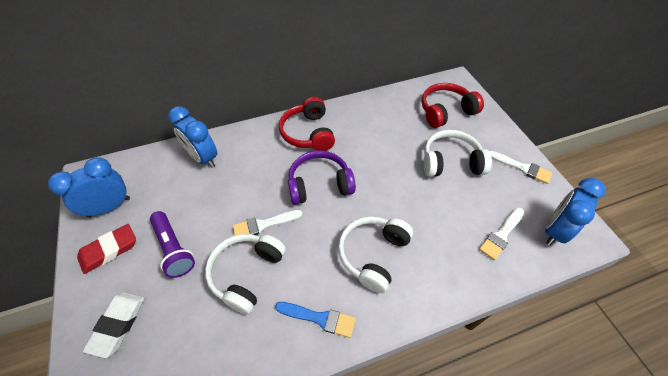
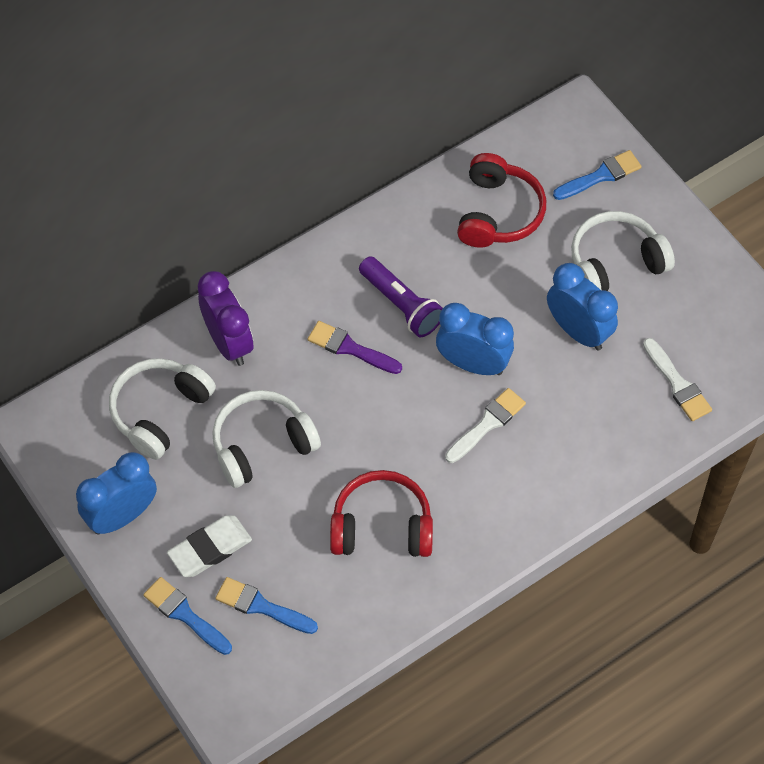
blue brush: [275,302,356,338] = 1 -> [143,577,232,655] [215,577,318,634] [553,150,642,200] = 3
purple brush: none = 0 -> [308,321,402,374] = 1
purple clock: none = 0 -> [197,271,253,366] = 1
purple headphones: [288,150,356,205] = 1 -> none = 0
red eraser: [77,224,136,274] = 1 -> none = 0
white brush: [233,210,303,236] [479,208,524,260] [489,151,552,184] = 3 -> [445,388,526,463] [643,338,712,421] = 2

